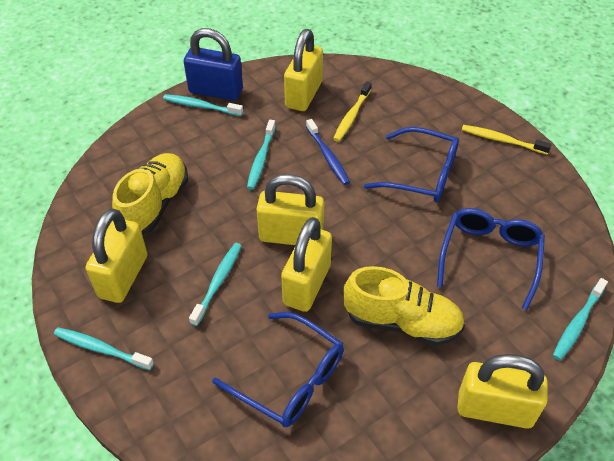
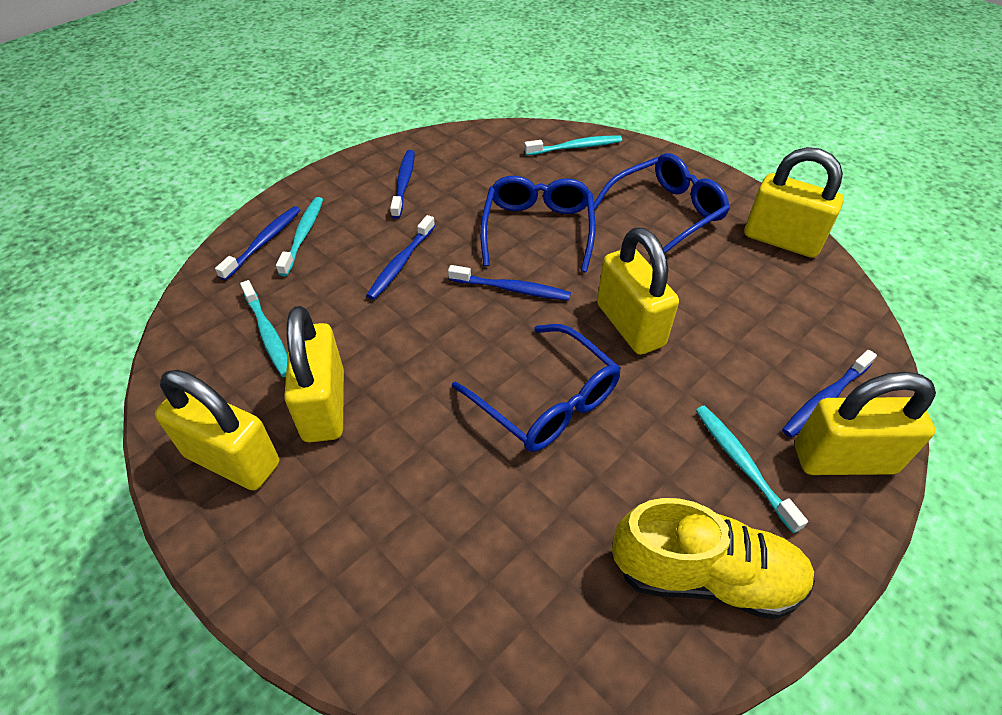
blue padlock: [184,28,243,101] = 1 -> none = 0
blue toothbrush: [306,119,350,185] = 1 -> [215,206,300,281] [366,215,435,300] [390,150,415,219] [448,265,571,300] [782,350,877,438] = 5
turquoise toothbrush: [54,327,154,370] [163,94,243,116] [189,243,242,326] [247,120,276,190] [553,278,608,361] = 5 -> [240,280,288,377] [276,197,323,276] [524,135,622,156] [696,406,808,533] = 4
yellow shoe: [112,153,188,235] [343,266,465,346] = 2 -> [612,498,815,619] = 1
yellow toothbrush: [333,81,372,142] [462,125,552,155] = 2 -> none = 0

